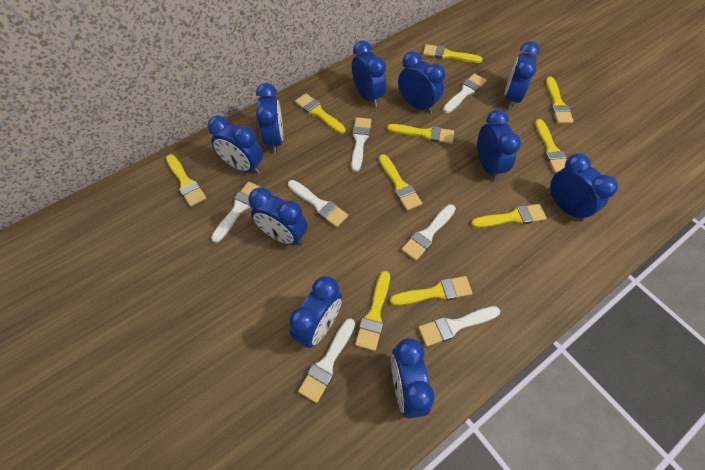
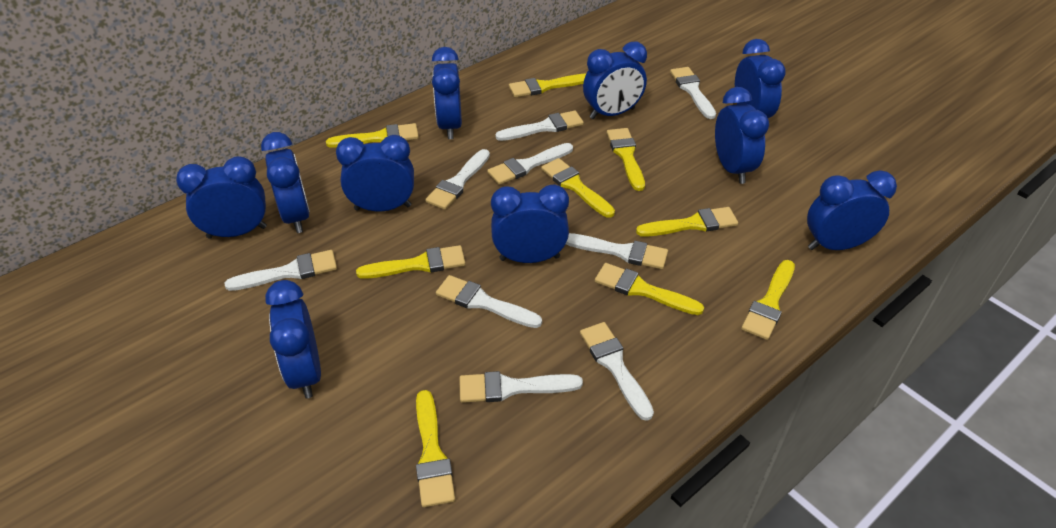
white brush: [211,182,260,243] [288,180,348,227] [298,318,355,403] [351,117,372,172] [401,204,456,261] [418,306,500,347] [443,73,487,113] = 7 -> [225,250,337,291] [425,149,490,210] [436,275,542,328] [459,371,583,403] [487,143,573,185] [495,110,584,141] [566,233,668,269] [580,322,654,421] [670,67,716,119] = 9
yellow brush: [166,154,207,207] [295,93,346,134] [355,271,390,351] [379,154,422,211] [387,124,454,144] [390,276,473,306] [423,44,483,63] [471,204,547,228] [535,119,567,173] [546,77,574,124] = 10 -> [326,123,419,148] [356,245,466,279] [416,390,455,507] [509,74,586,98] [541,158,615,218] [595,263,704,315] [607,128,645,191] [636,207,738,237] [741,260,795,340] = 9

